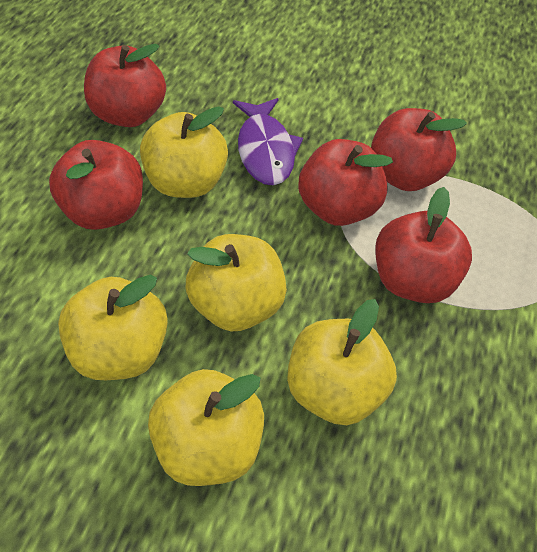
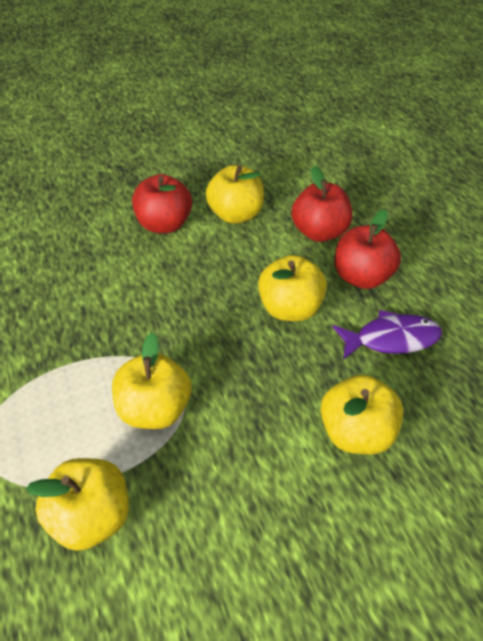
red apple: [49,140,143,230] [84,44,166,127] [298,139,393,226] [371,108,467,191] [375,187,472,303] = 5 -> [132,174,192,233] [291,166,353,242] [335,209,401,289] = 3

